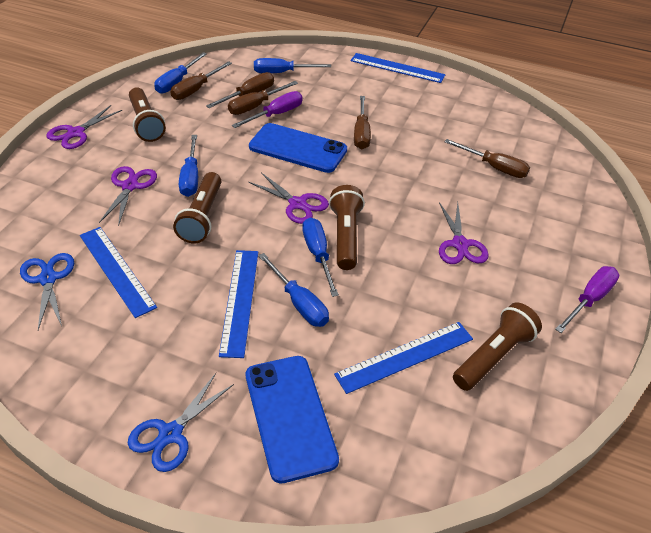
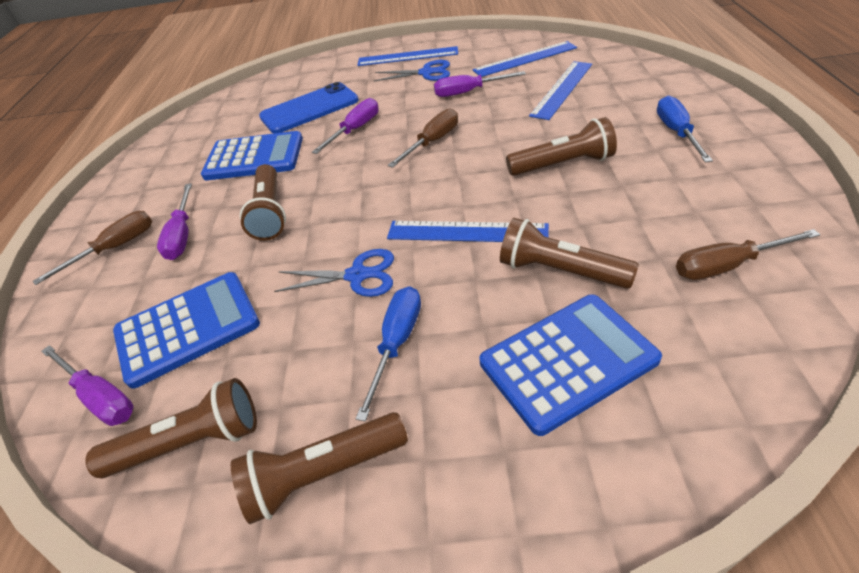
blue calculator: none = 0 -> [113,272,260,389] [201,131,303,180] [479,294,662,436] = 3
blue phone: [246,356,339,484] [249,123,347,173] = 2 -> [259,82,359,133] = 1
blue screwdriver: [154,52,207,94] [179,135,198,197] [254,58,331,73] [258,253,329,327] [303,218,339,297] = 5 -> [356,286,421,422] [657,95,713,163] = 2
brown flashlight: [129,87,166,142] [173,172,221,243] [329,185,365,270] [453,303,542,391] = 4 -> [85,378,257,479] [231,412,408,524] [240,164,286,241] [500,218,639,289] [506,117,617,176] = 5
brown screwdriver: [170,61,232,100] [206,72,274,108] [228,81,298,115] [354,96,371,149] [444,139,530,178] = 5 -> [32,211,152,285] [388,108,458,168] [676,229,820,280] = 3
purple scissors: [46,105,122,149] [99,166,157,226] [248,173,329,224] [439,202,489,264] = 4 -> none = 0
purple screwdriver: [232,91,303,128] [555,266,619,333] = 2 -> [41,345,134,426] [157,183,192,260] [312,98,379,154] [434,71,526,97] = 4

